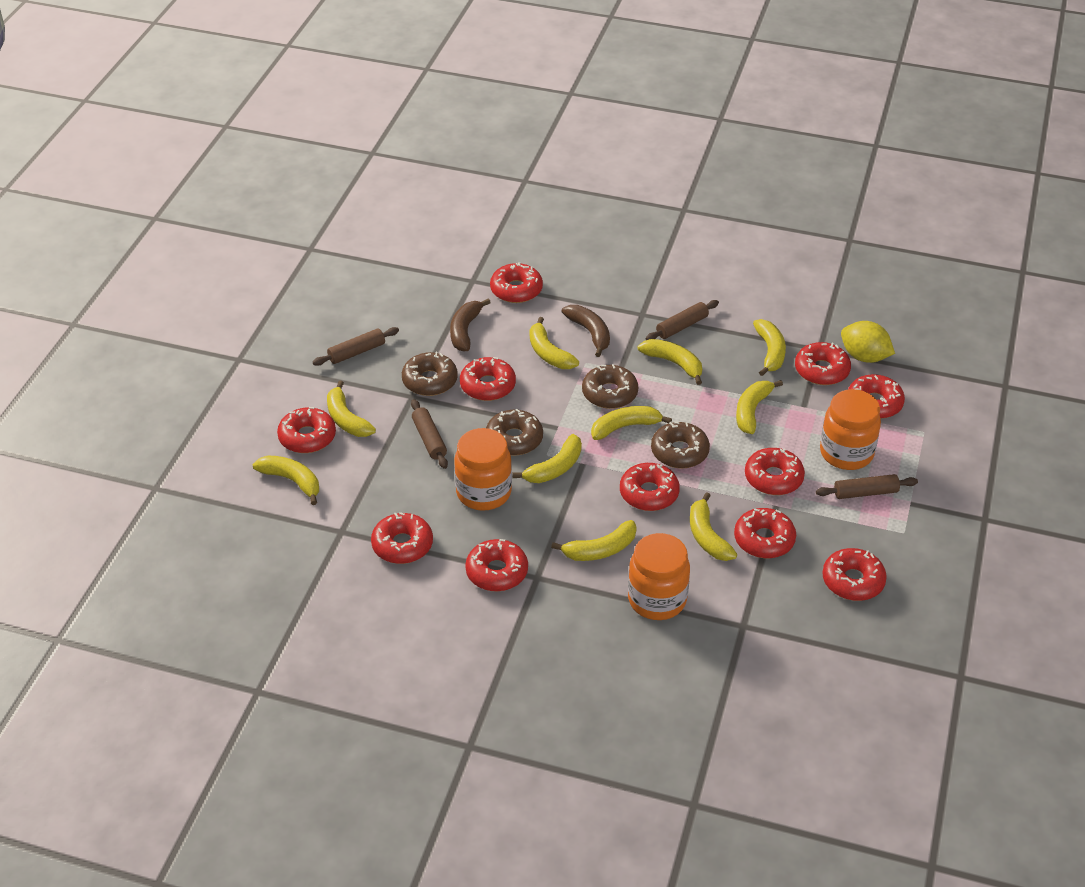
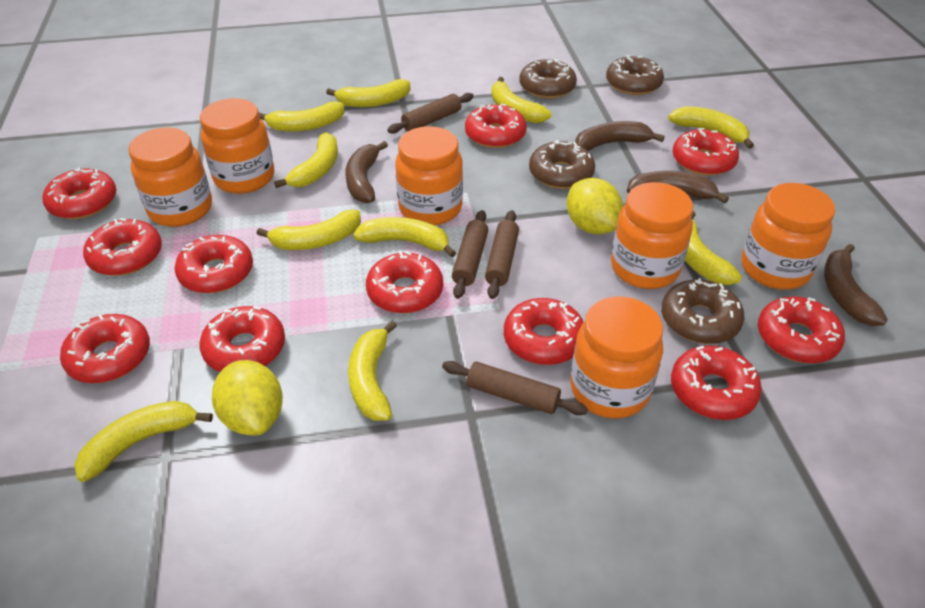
brown banana: [450,299,491,351] [562,305,610,357] = 2 -> [345,141,388,203] [575,121,665,151] [627,171,729,204] [824,244,888,326] = 4
orange jar: [454,428,512,511] [628,533,690,620] [820,389,881,470] = 3 -> [128,127,212,227] [200,98,274,194] [395,126,463,225] [570,296,663,419] [611,182,693,289] [741,183,835,290] = 6
yellow lemon: [841,321,895,363] = 1 -> [212,360,283,435] [567,178,623,234] = 2

